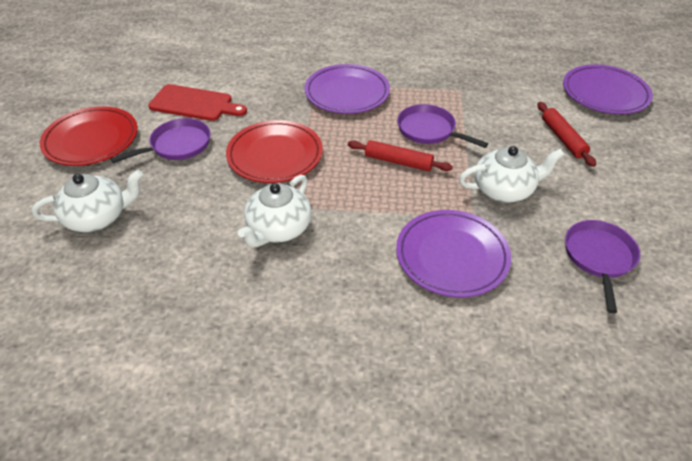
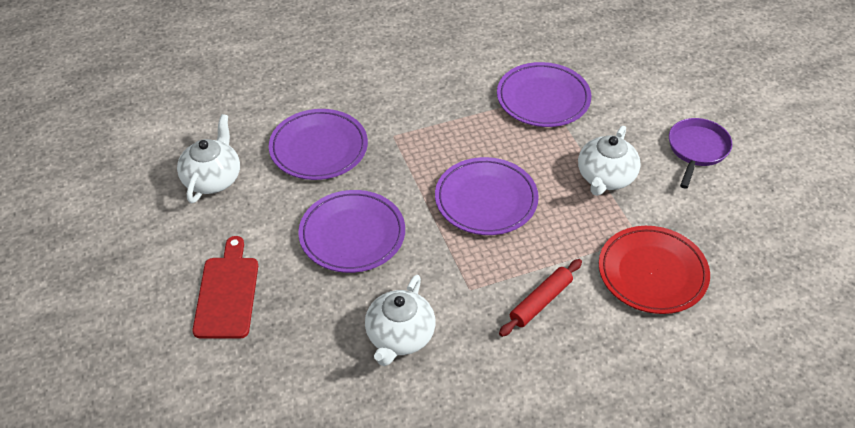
purple pan: [110,118,211,163] [397,104,488,148] [565,220,640,313] = 3 -> [669,118,732,189] = 1
purple plate: [305,64,390,114] [396,210,511,297] [563,65,653,114] = 3 -> [269,109,368,180] [298,190,405,273] [435,157,539,235] [497,62,591,127] = 4
red plate: [40,106,138,166] [226,120,323,183] = 2 -> [599,226,710,314] = 1
red rolling pin: [348,140,453,171] [538,102,596,167] = 2 -> [499,259,582,337] = 1

